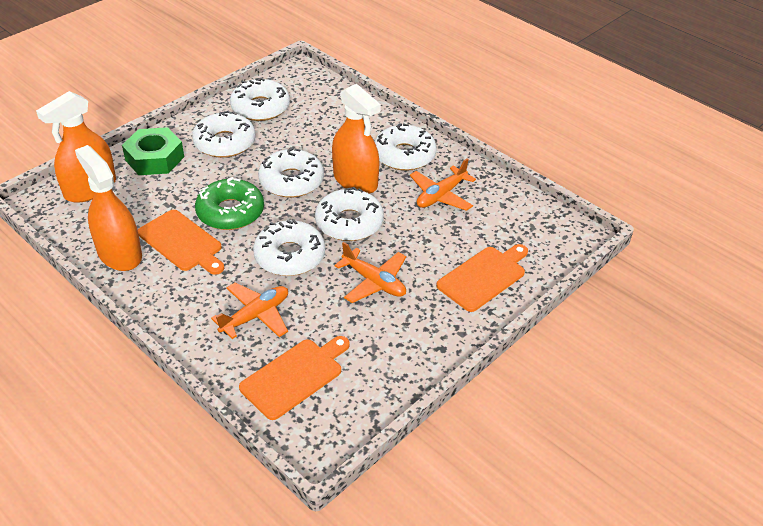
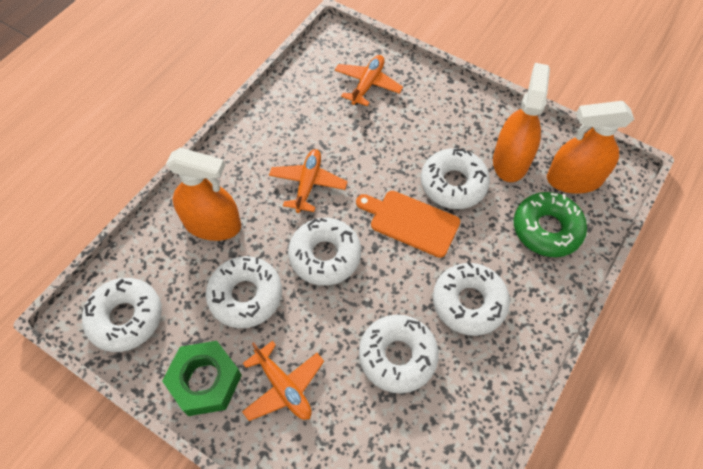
orange cutting board: [138,210,224,275] [239,336,350,420] [436,244,528,312] = 3 -> [356,191,460,258] = 1

